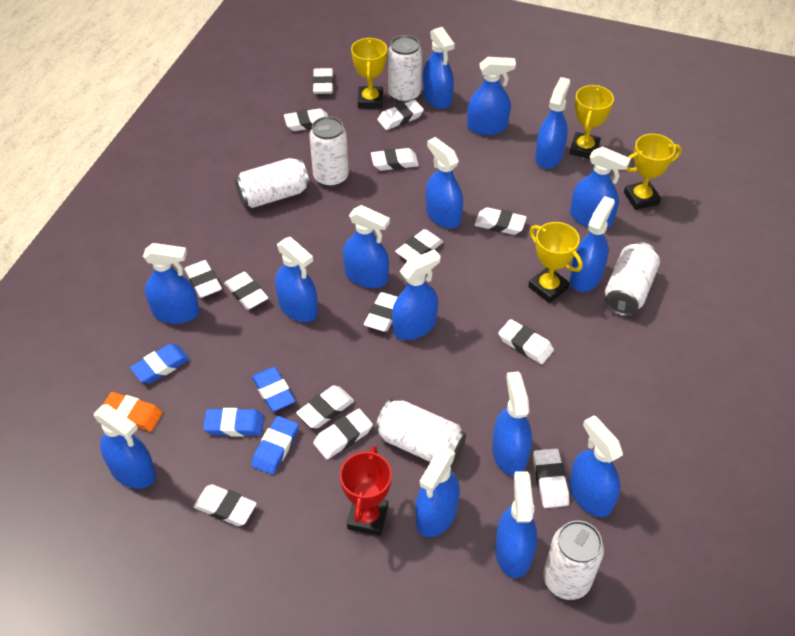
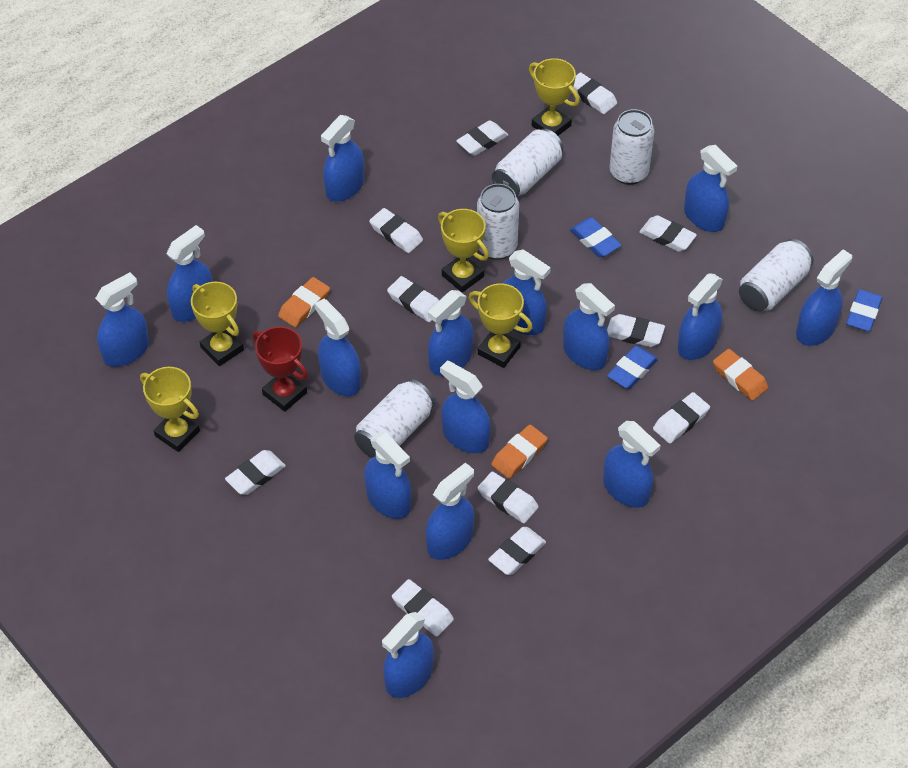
blue eraser: [130,344,190,384] [203,408,264,437] [251,416,299,475] [252,367,295,411] = 4 -> [570,218,621,257] [607,346,658,389] [846,289,882,332] = 3
orange eraser: [103,392,163,432] = 1 -> [278,277,330,327] [491,425,548,479] [713,349,768,401] = 3
white can: [235,158,309,208] [309,116,349,187] [375,399,466,466] [388,35,422,103] [543,520,604,600] [605,242,660,316] = 6 -> [354,379,435,458] [477,184,519,260] [492,129,563,197] [609,109,654,185] [739,239,814,312] = 5
white eraser: [184,260,222,298] [194,484,257,526] [224,272,268,310] [284,108,328,131] [296,386,354,428] [313,68,334,94] [313,409,373,459] [364,292,398,332] [371,148,419,171] [377,100,424,130] [395,229,443,261] [474,207,527,235] [498,319,554,364] [533,448,569,508] = 14 -> [225,450,286,495] [369,208,423,253] [387,276,439,322] [392,579,454,637] [456,120,508,156] [478,472,539,523] [488,527,546,575] [571,72,617,114] [607,314,665,347] [639,215,697,252] [653,392,710,444] = 11
yellow trophy: [351,37,387,109] [528,222,583,303] [569,85,614,159] [624,134,682,210] = 4 -> [140,367,200,452] [191,282,244,366] [438,209,489,293] [469,283,532,368] [529,58,580,136] = 5

